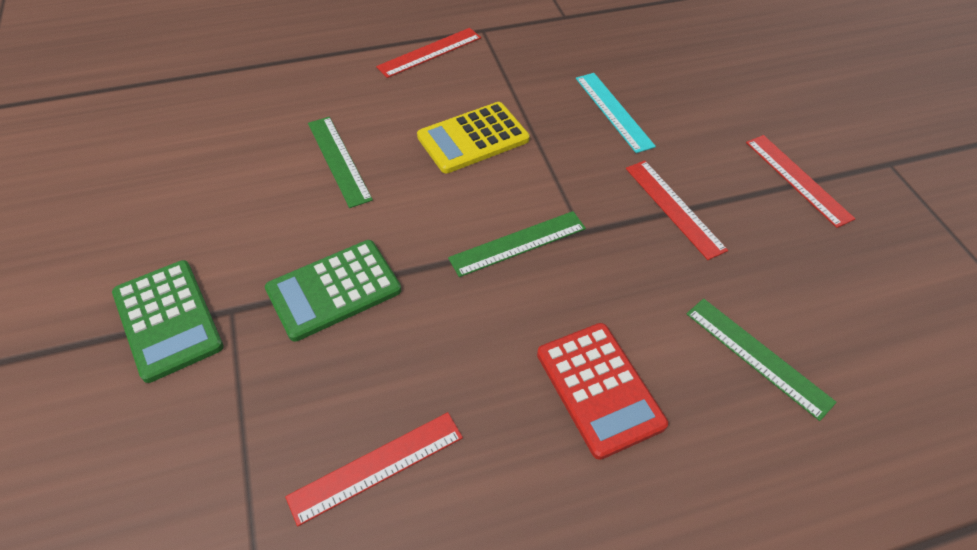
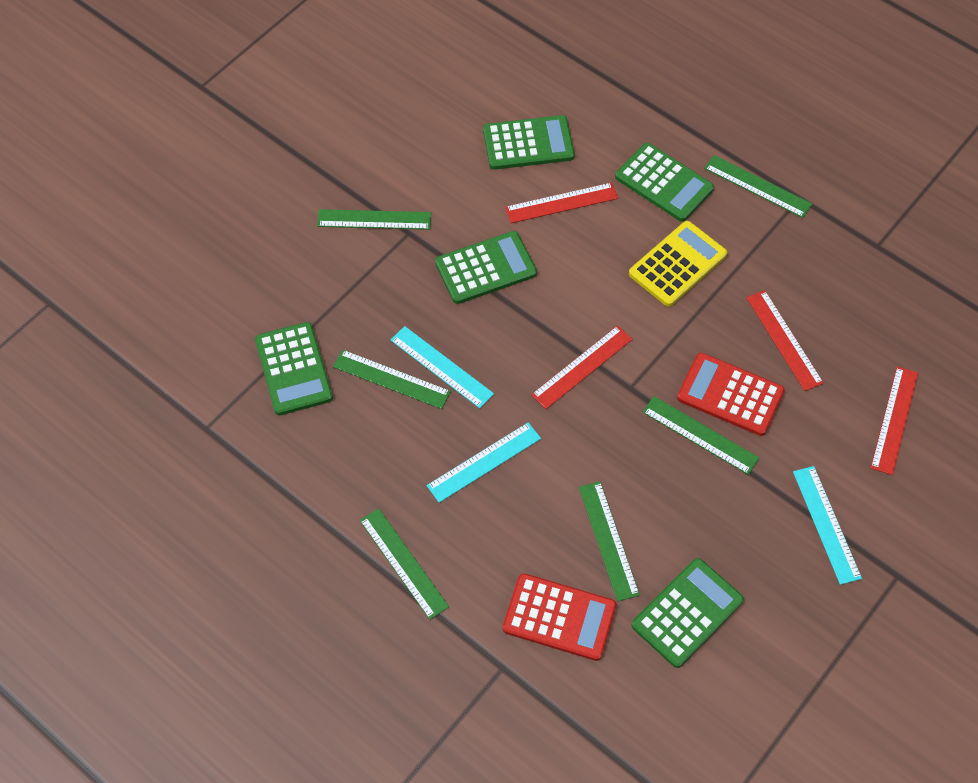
green calculator: [112,260,224,383] [265,240,401,342] = 2 -> [255,322,333,415] [435,231,537,304] [483,115,575,170] [615,143,714,222] [632,558,744,668] = 5
green ruler: [308,117,373,208] [448,211,586,277] [687,298,837,421] = 3 -> [317,209,431,230] [333,350,451,409] [360,508,449,620] [579,481,640,602] [643,396,759,475] [704,155,812,218] = 6
red calculator: [537,323,668,460] = 1 -> [503,573,616,661] [677,353,785,436] = 2
turquoise ruler: [576,73,656,153] = 1 -> [391,326,494,408] [427,422,541,503] [793,466,862,585] = 3

